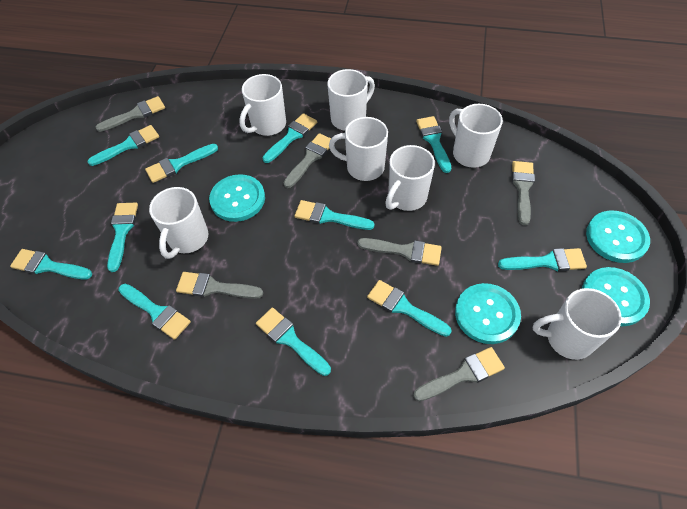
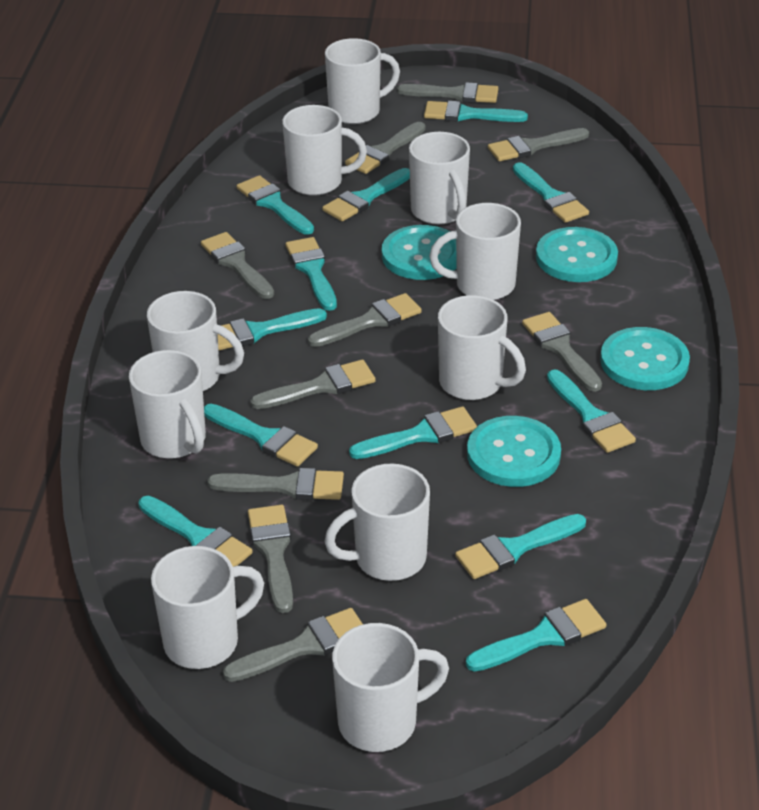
grey brush: [95,96,165,132] [176,272,263,299] [284,133,331,188] [357,238,442,266] [413,347,505,401] [512,161,535,226] = 6 -> [201,232,274,299] [207,468,344,500] [223,608,363,682] [248,505,293,613] [250,360,376,409] [308,293,422,347] [345,122,426,174] [397,82,498,103] [488,128,589,161] [522,312,602,392] = 10
turquoise brush: [10,249,92,280] [87,125,159,166] [107,203,138,272] [118,284,191,340] [145,144,218,183] [256,307,331,376] [262,113,317,163] [294,200,374,230] [367,280,452,337] [416,116,451,173] [498,248,587,271] = 11 -> [138,496,253,567] [204,404,318,467] [218,308,327,350] [237,175,314,235] [285,237,337,311] [322,168,410,221] [349,406,477,459] [424,101,528,122] [455,514,586,579] [466,599,606,672] [513,162,589,223] [547,369,636,453] = 12
white mug: [149,187,208,259] [239,74,286,136] [327,69,375,131] [329,117,388,181] [385,145,435,211] [449,104,503,168] [533,288,622,360] = 7 -> [129,350,206,459] [147,291,244,391] [151,546,264,669] [282,105,367,196] [324,464,430,581] [325,38,400,124] [332,623,449,752] [409,132,470,224] [429,203,521,300] [438,295,526,400] = 10

